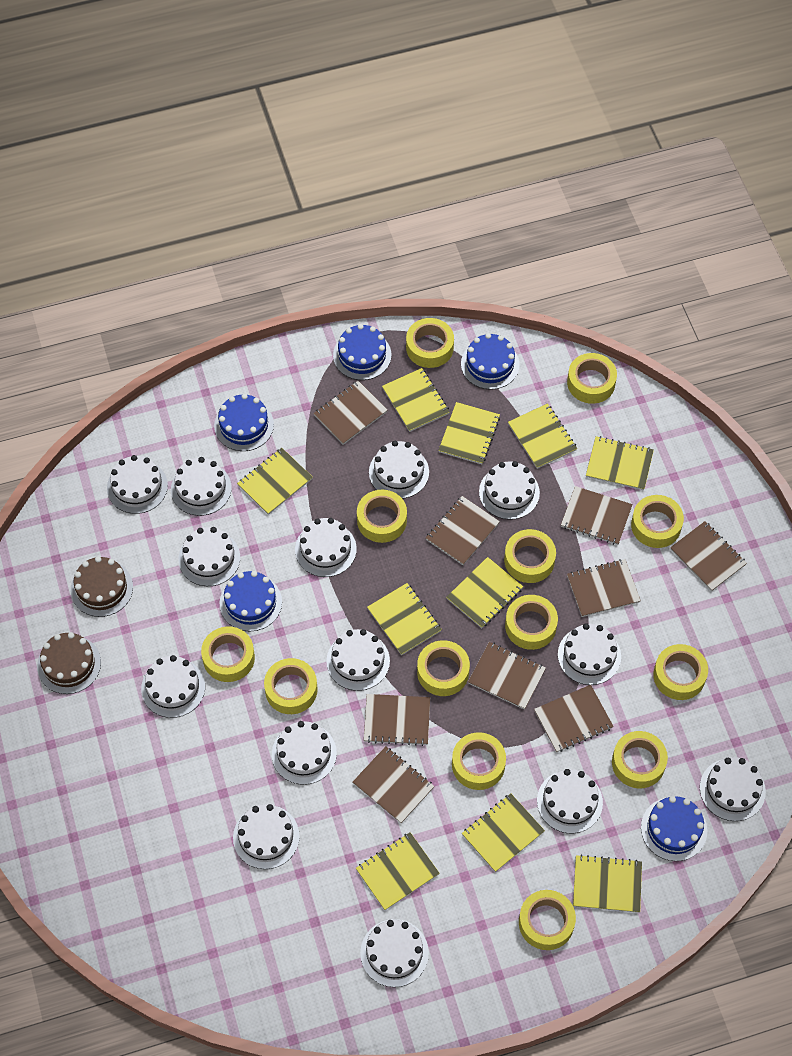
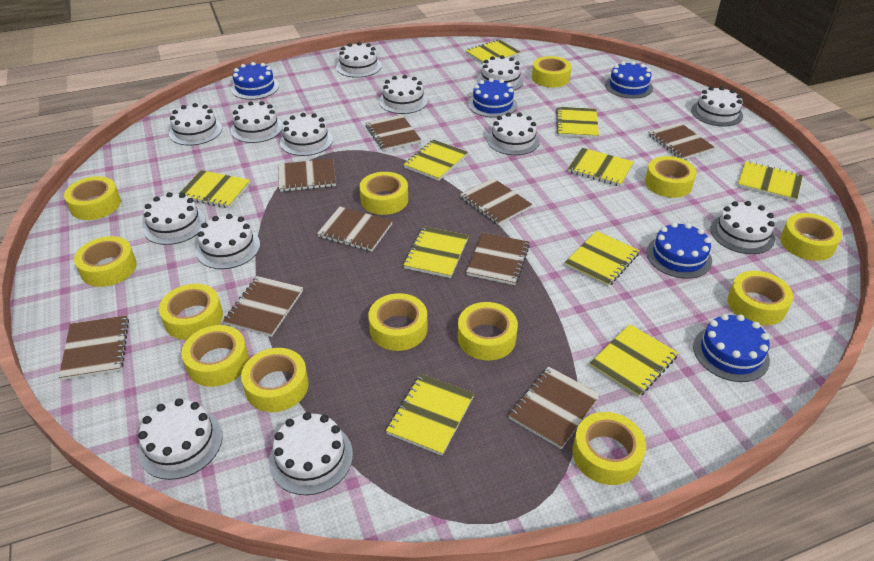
brown cake: [37,632,101,694] [71,556,133,617] = 2 -> none = 0
white cake: [107,455,168,514] [141,655,205,718] [171,457,232,516] [179,527,240,586] [233,804,300,869] [272,721,337,785] [295,518,357,577] [326,629,390,691] [360,919,429,987] [369,441,429,499] [479,461,540,520] [537,769,603,833] [558,623,621,685] [700,757,766,821] = 14 -> [138,398,223,480] [143,192,206,245] [169,103,222,146] [196,214,260,269] [231,101,283,143] [269,412,353,495] [280,113,333,156] [336,42,382,78] [379,75,428,114] [477,55,524,90] [487,112,540,155] [691,86,743,127] [710,201,775,254] = 13

